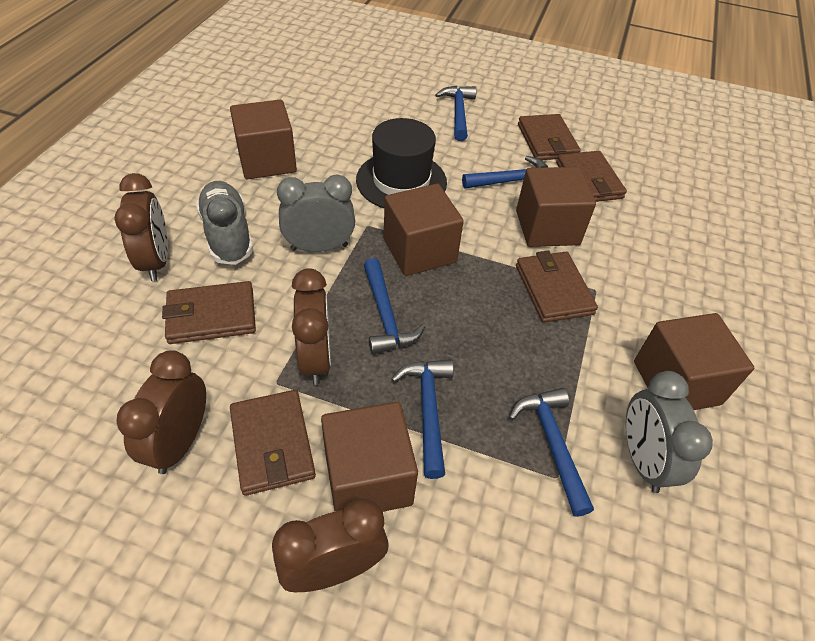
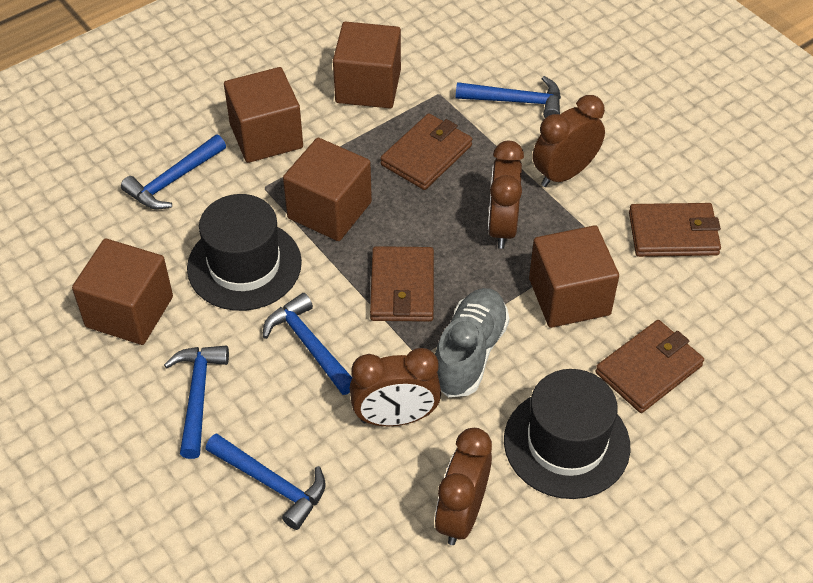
black hat: [356,118,447,208] = 1 -> [187,194,302,311] [504,369,630,499] = 2
brown wallet: [162,281,256,344] [230,390,316,496] [516,251,598,323] [518,114,581,160] [556,151,627,202] = 5 -> [370,246,434,322] [380,113,472,190] [595,320,704,413] [629,203,721,257] = 4
grey clock: [277,175,355,252] [626,371,713,493] = 2 -> none = 0

